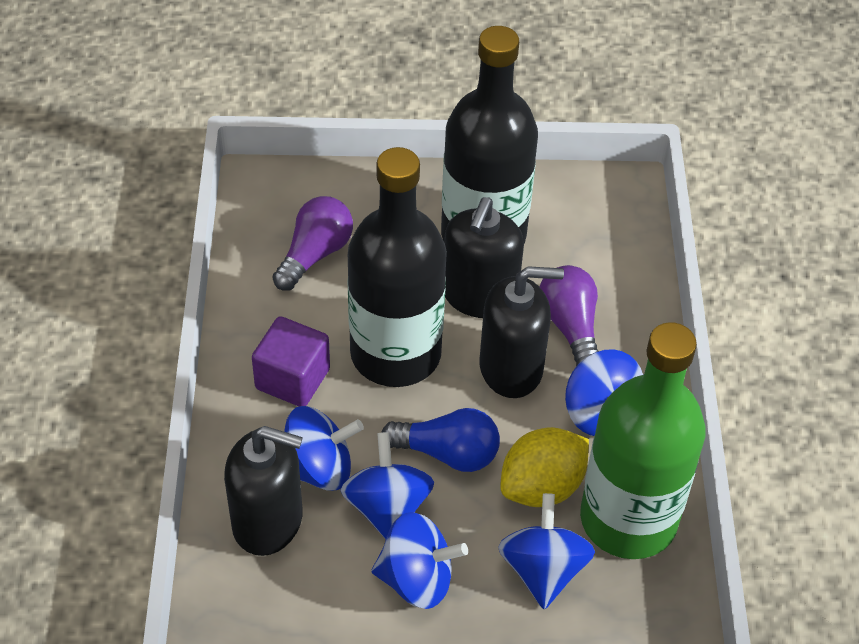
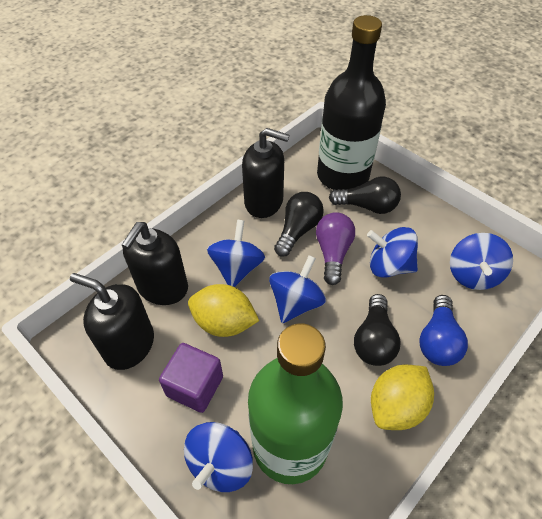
black bottle: [347,147,447,387] [441,26,538,243] = 2 -> [317,15,386,190] = 1
black light bulb: none = 0 -> [274,192,324,257] [329,177,401,214] [354,294,401,366] = 3
purple light bulb: [272,196,353,291] [539,265,599,366] = 2 -> [316,212,355,285] = 1
yellow lemon: [500,427,589,507] = 1 -> [188,284,259,337] [371,365,434,430] = 2

